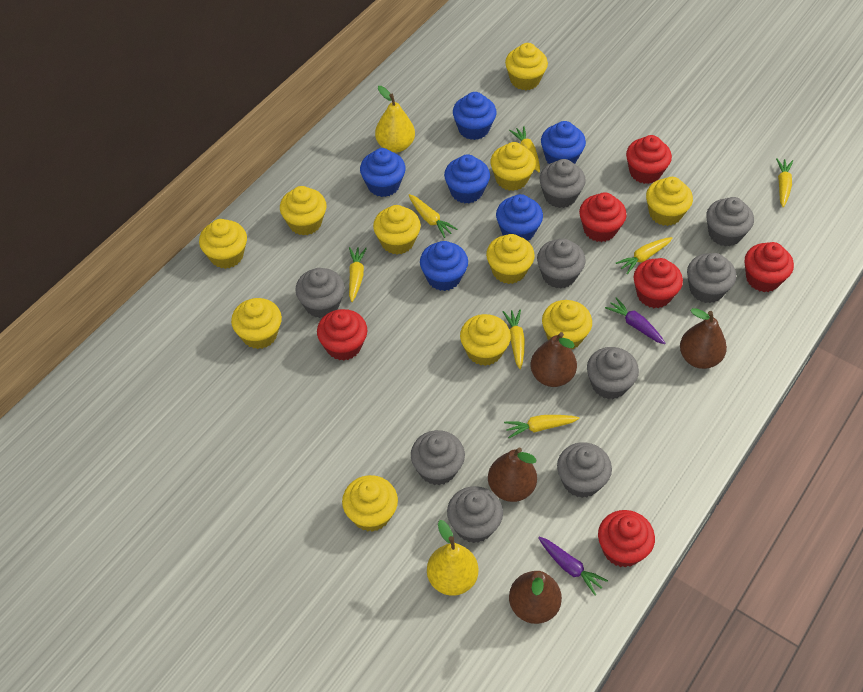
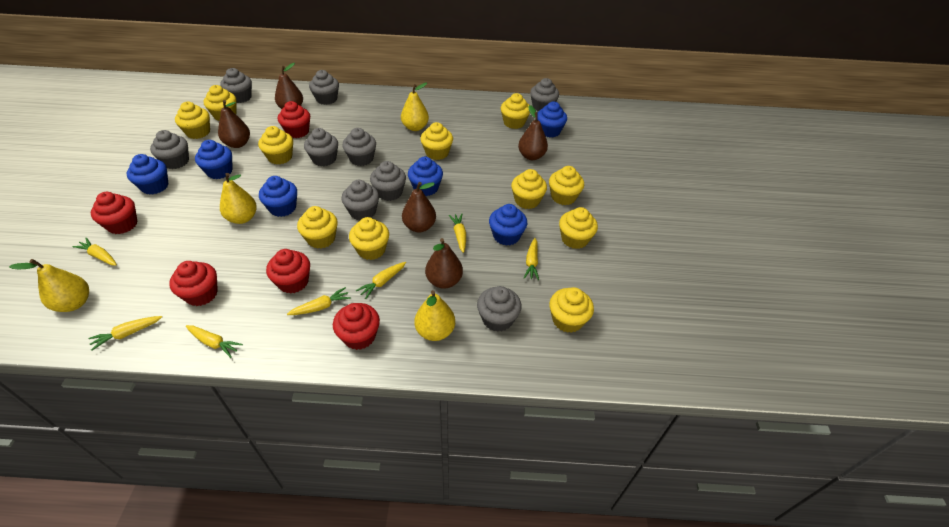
brown pear: [488,448,537,502] [509,571,562,624] [531,332,577,387] [680,308,727,369] = 4 -> [218,100,250,148] [275,63,303,109] [402,182,436,232] [425,238,463,289] [518,105,548,160] = 5
purple carrot: [538,537,608,595] [605,297,665,344] = 2 -> none = 0
red cupcake: [317,309,367,361] [579,193,627,242] [598,510,655,568] [626,135,672,184] [634,258,683,308] [745,242,794,292] = 6 -> [91,192,138,234] [169,261,218,306] [266,249,310,294] [278,101,310,138] [333,303,380,350] = 5
yellow pear: [375,86,415,153] [427,520,478,596] = 2 -> [9,259,89,312] [220,173,257,224] [401,83,429,131] [414,290,455,341] = 4

